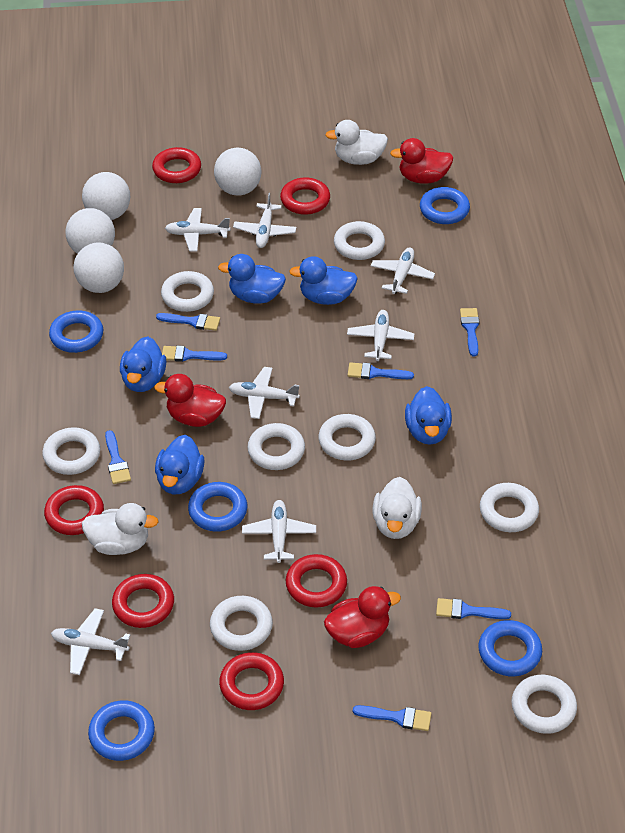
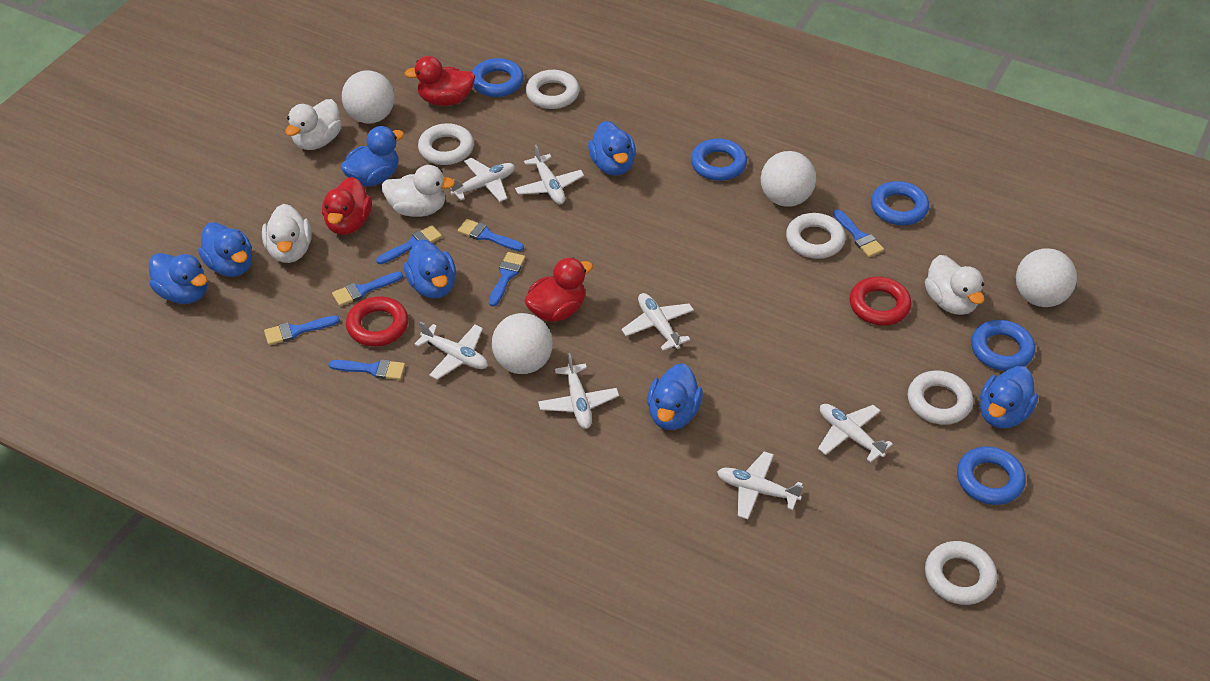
blue duck: [120,336,166,392] [155,435,204,494] [218,254,286,304] [289,256,358,305] [405,386,452,445] = 5 -> [149,253,207,304] [198,222,252,277] [341,126,404,187] [404,239,456,299] [588,121,636,176] [647,363,703,430] [980,366,1038,428] = 7
red ring: [44,485,104,535] [112,574,174,628] [152,147,201,183] [219,652,284,710] [280,177,330,215] [286,554,347,608] = 6 -> [346,296,409,347] [849,277,912,326] = 2
white duck: [82,503,159,555] [325,120,388,165] [373,477,422,539] = 3 -> [262,204,312,263] [285,99,342,150] [382,165,455,217] [925,255,985,315] = 4
white ring: [42,427,100,475] [161,271,214,312] [210,596,273,651] [247,423,305,470] [318,414,376,461] [334,221,385,260] [480,483,539,532] [511,675,577,734] = 8 -> [418,123,474,165] [526,70,579,109] [786,213,845,259] [908,370,973,425] [925,541,997,605] = 5

